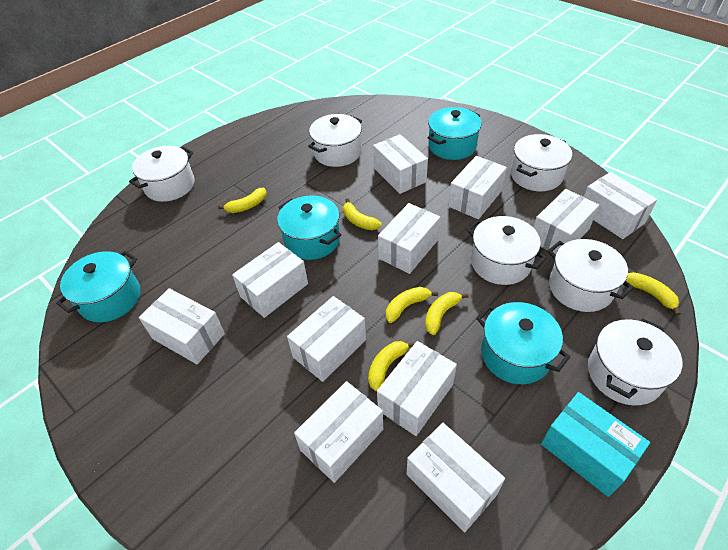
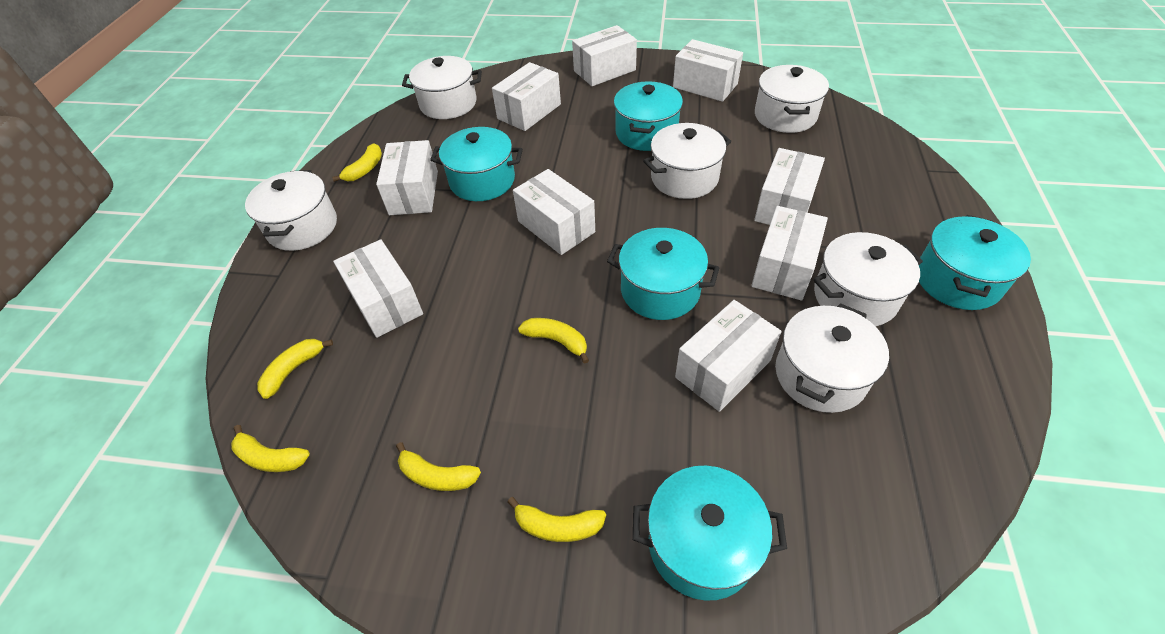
turquoise box: [541,392,650,497] = 1 -> none = 0
turquoise pot: [56,251,140,322] [277,195,341,260] [427,107,482,160] [476,302,570,384] = 4 -> [430,127,523,201] [607,228,720,320] [614,81,683,151] [633,466,787,601] [919,215,1031,310] = 5
white box: [139,288,225,364] [232,242,308,318] [287,296,366,382] [294,381,383,483] [373,134,428,194] [377,341,457,436] [378,203,440,274] [407,423,505,532] [448,156,507,219] [533,189,599,254] [584,172,657,239] = 11 -> [333,239,423,338] [376,140,438,215] [492,62,561,131] [513,169,595,255] [572,25,637,86] [673,39,743,102] [675,300,782,412] [751,206,828,301] [754,148,825,225] = 9

